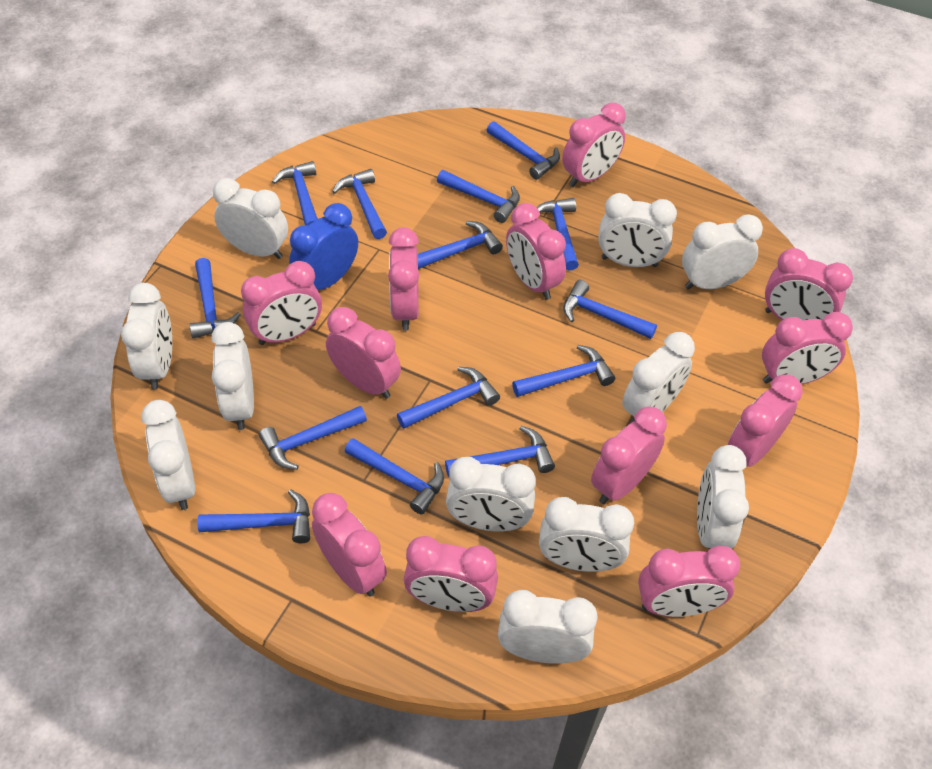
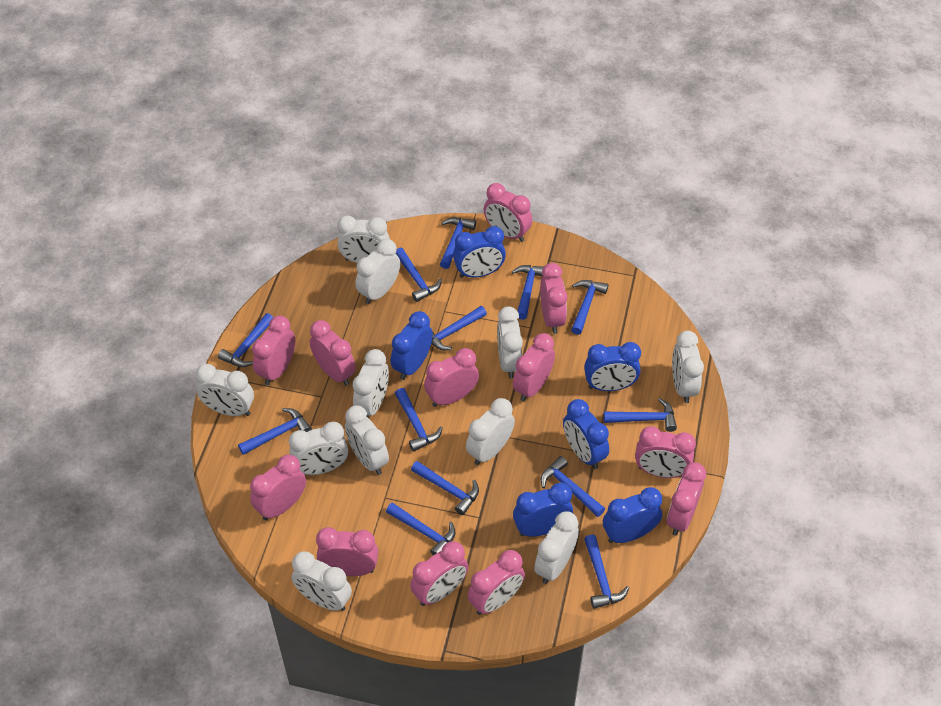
blue clock: [289,203,358,290] = 1 -> [391,311,433,380] [453,226,506,278] [513,483,573,537] [563,399,609,469] [584,342,641,391] [603,487,662,543] = 6
blue hammer: [189,258,241,339] [197,489,310,543] [259,406,367,470] [272,161,318,226] [332,169,387,239] [345,438,444,515] [397,367,500,429] [418,221,503,269] [437,170,520,223] [445,426,555,477] [487,121,560,180] [512,345,615,397] [536,198,579,270] [563,280,657,339] = 14 -> [218,313,274,367] [238,408,312,455] [386,502,455,555] [395,248,442,302] [395,388,443,452] [411,461,479,515] [431,306,487,350] [440,217,476,269] [512,265,544,320] [541,456,605,517] [571,280,608,335] [584,535,629,609] [604,398,677,432] = 13

